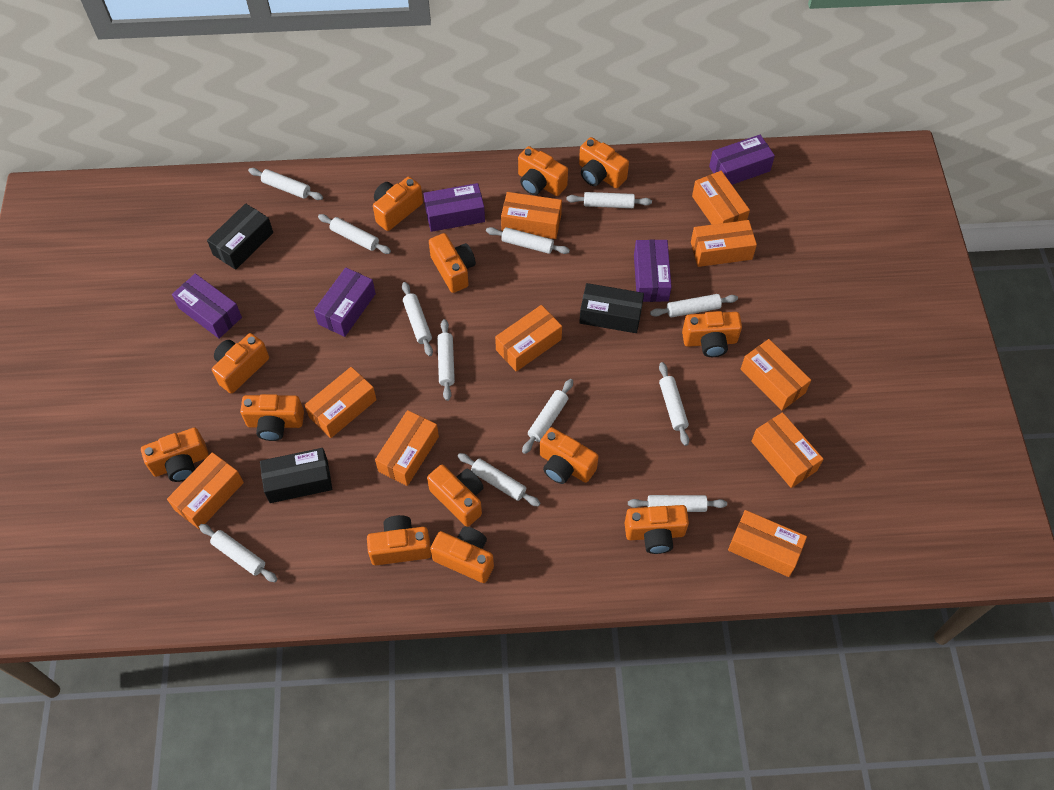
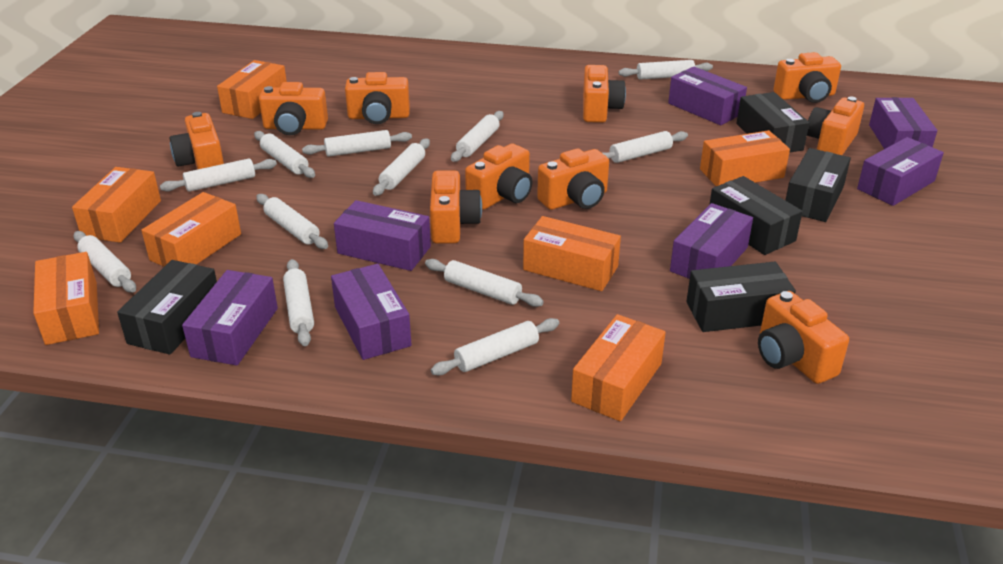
black box: [207,203,273,270] [260,448,332,503] [579,283,644,333] = 3 -> [117,260,217,355] [686,262,796,332] [710,176,803,255] [737,92,809,153] [785,148,851,222] = 5
orange box: [167,452,244,529] [305,367,377,438] [375,410,439,486] [495,305,562,372] [501,192,562,239] [691,220,757,267] [692,171,750,225] [728,510,807,577] [741,339,811,411] [751,412,823,488] = 10 -> [33,252,99,345] [72,167,161,243] [141,192,241,267] [217,60,287,119] [523,216,621,291] [571,314,666,421] [700,130,790,186] = 7
orange camera: [141,427,209,482] [212,333,269,394] [240,394,304,441] [367,515,431,565] [373,177,423,231] [427,465,484,527] [429,233,476,293] [430,527,494,583] [518,146,568,196] [540,427,599,484] [579,137,629,188] [625,505,689,554] [682,311,742,357] = 13 -> [170,112,224,170] [259,82,328,135] [345,72,410,124] [430,170,482,244] [465,143,532,210] [537,148,609,210] [583,65,626,123] [758,291,849,384] [774,52,841,103] [807,97,864,155] = 10
purple box: [172,273,242,339] [314,267,376,337] [423,183,485,232] [634,240,672,302] [709,135,775,185] = 5 -> [182,270,278,366] [331,264,412,360] [334,200,431,271] [668,67,747,125] [670,203,753,279] [857,137,944,206] [869,97,937,149] = 7

